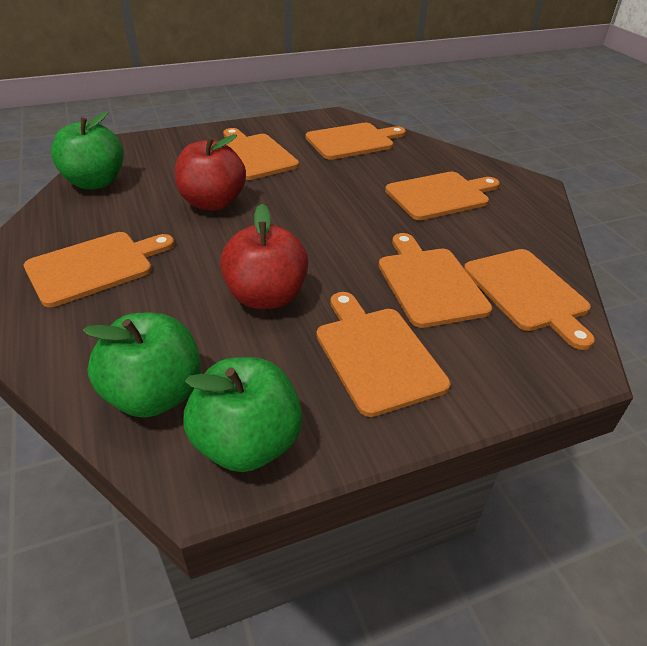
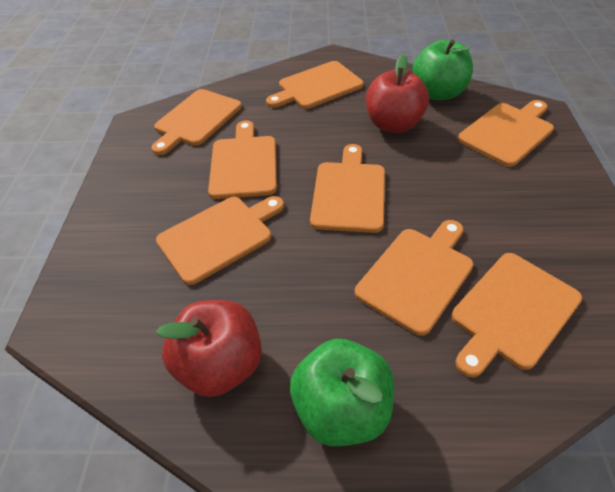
green apple: [51,111,124,190] [83,313,201,418] [183,357,303,472] = 3 -> [290,339,394,446] [412,39,473,100] = 2
orange cutting board: [24,232,175,307] [223,128,299,180] [306,123,406,160] [317,292,450,417] [378,233,492,328] [385,172,500,220] [464,249,595,350] = 7 -> [151,89,242,155] [156,196,284,285] [208,120,277,199] [266,61,364,109] [310,144,385,233] [355,220,474,336] [452,253,582,378] [458,100,554,167] = 8

